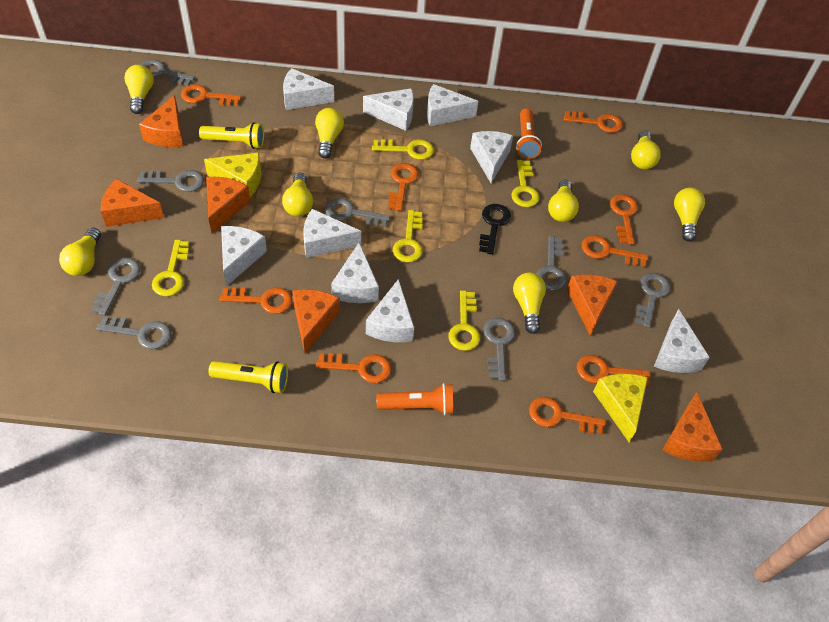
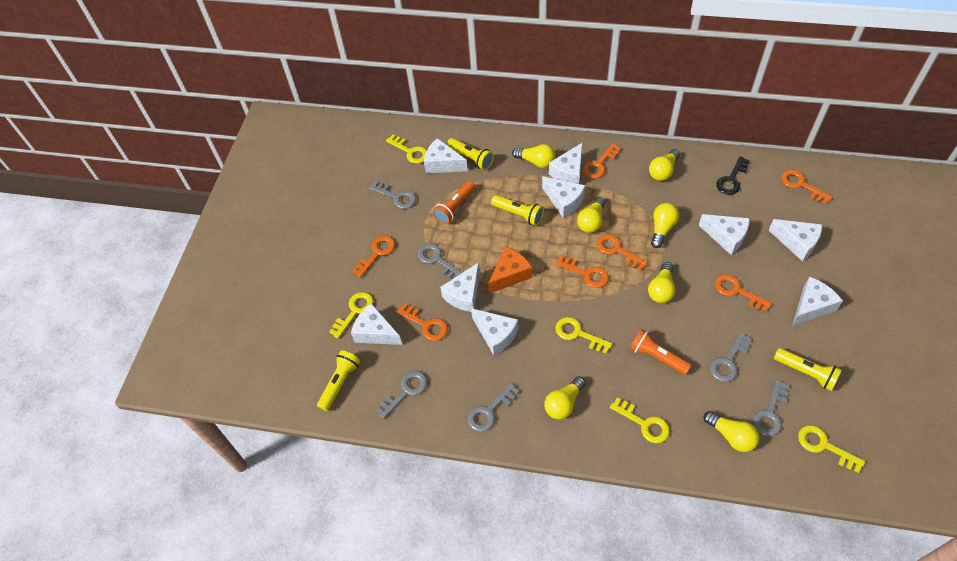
grey key: [91,258,140,316] [97,316,171,350] [137,170,204,192] [140,59,195,86] [325,198,390,227] [484,318,515,381] [536,236,566,290] [635,273,671,328] = 8 -> [369,181,416,209] [375,371,427,419] [418,243,463,279] [467,383,519,432] [710,332,752,382] [753,380,789,436] = 6
orange cheese: [101,179,164,227] [139,95,183,147] [206,177,250,233] [292,289,340,353] [567,274,618,336] [662,392,723,462] = 6 -> [488,246,532,293] = 1
orange key: [181,84,241,106] [220,287,292,314] [316,353,392,383] [388,163,419,211] [529,397,606,434] [564,111,623,133] [577,355,651,385] [582,235,648,267] [610,194,638,245] = 9 -> [352,236,395,278] [397,303,448,341] [555,255,609,288] [582,143,621,179] [597,234,648,270] [715,274,772,312] [781,170,833,205] = 7
yellow cheese: [204,153,261,197] [593,374,648,442] = 2 -> none = 0
yellow flashlight: [199,122,264,149] [208,361,288,393] = 2 -> [317,350,361,411] [447,138,494,170] [491,195,544,226] [774,348,842,391] = 4
yellow light bulb: [59,228,101,276] [124,65,154,114] [282,173,313,216] [315,108,344,159] [513,273,546,334] [548,180,579,222] [631,131,661,169] [674,187,705,242] = 8 -> [512,144,555,168] [544,376,586,420] [577,196,605,233] [648,262,676,303] [649,149,680,181] [651,203,679,248] [703,411,759,452] = 7

